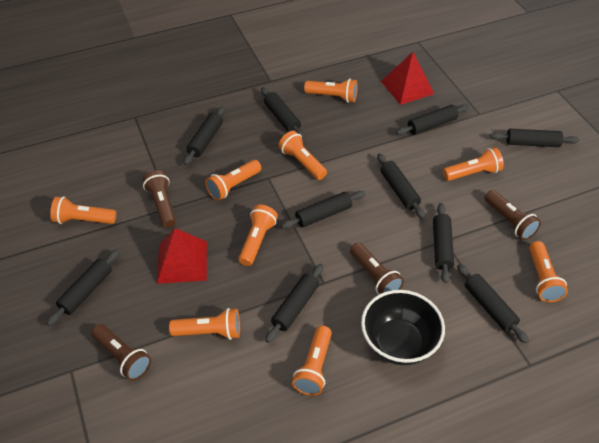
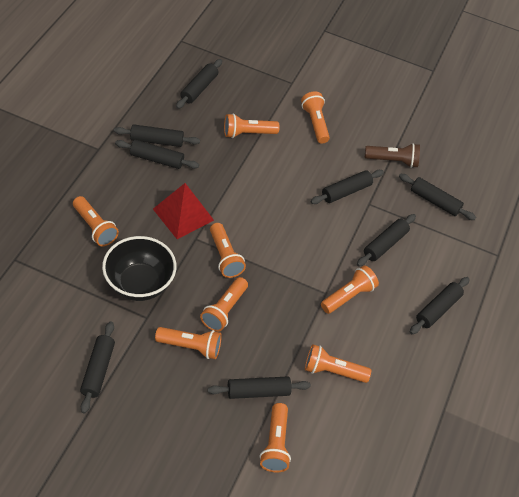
black rolling pin: [46,249,120,326] [184,106,225,165] [261,87,305,139] [265,264,323,343] [281,191,365,229] [377,153,425,219] [396,105,469,135] [433,203,454,283] [457,264,529,344] [490,129,579,147] = 10 -> [80,321,115,413] [114,124,200,147] [115,140,199,169] [176,59,222,109] [208,376,311,399] [311,170,384,204] [357,214,416,267] [399,174,476,220] [410,277,470,334] = 9
brown flashlight: [91,324,151,381] [142,170,176,228] [350,243,404,294] [484,190,541,240] = 4 -> [365,143,420,168] = 1
red pyramid: [157,228,207,284] [381,52,434,105] = 2 -> [153,183,214,239] = 1

